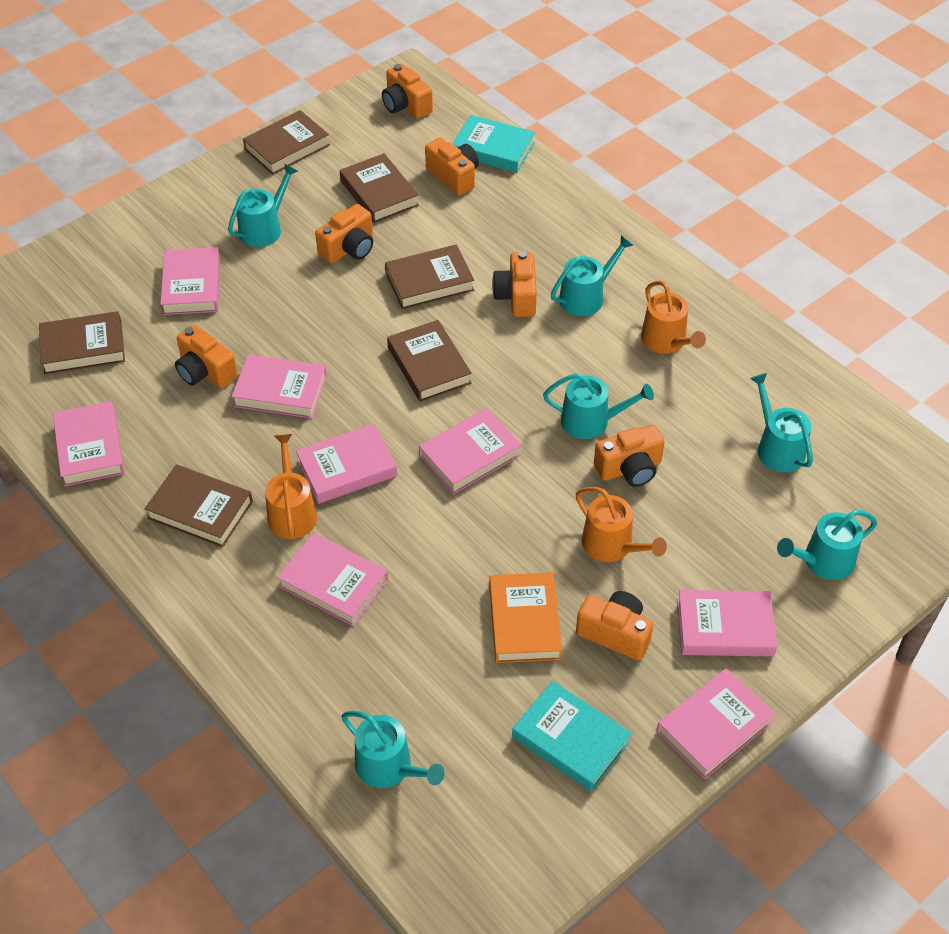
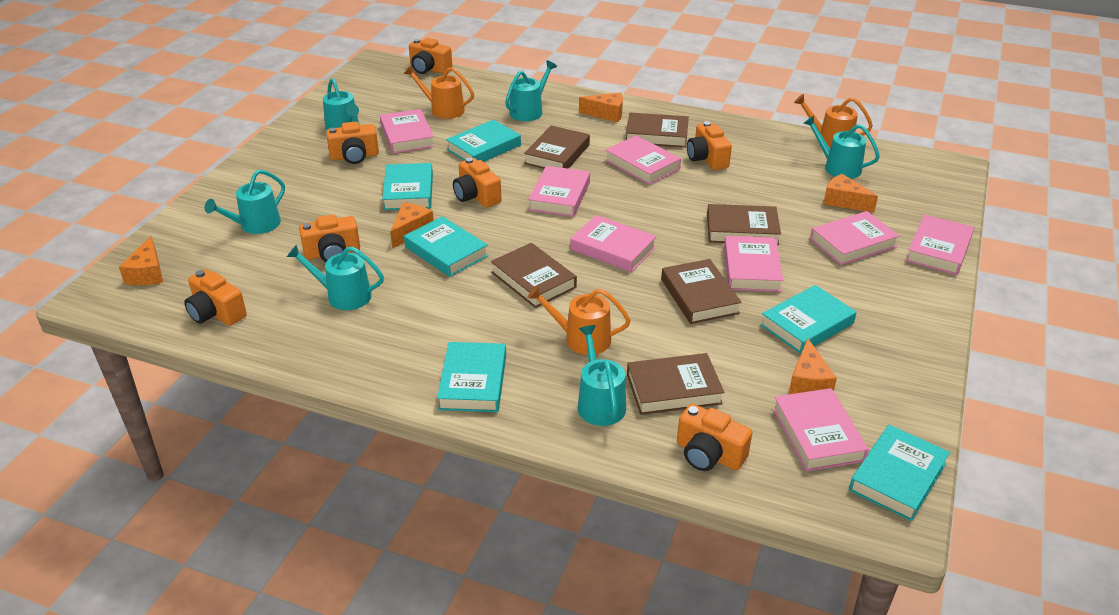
orange book: [489,572,562,663] = 1 -> none = 0
orange cheese: none = 0 -> [119,236,163,285] [390,202,434,248] [579,93,623,122] [789,338,837,394] [823,174,878,213] = 5
turquoise book: [453,115,535,173] [512,681,632,791] = 2 -> [382,163,433,210] [404,216,488,277] [437,342,506,412] [446,119,521,162] [760,285,857,354] [849,425,950,521] = 6

